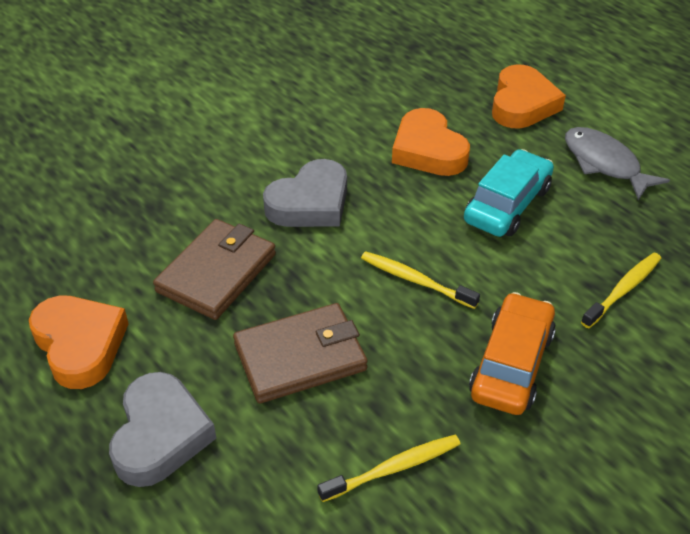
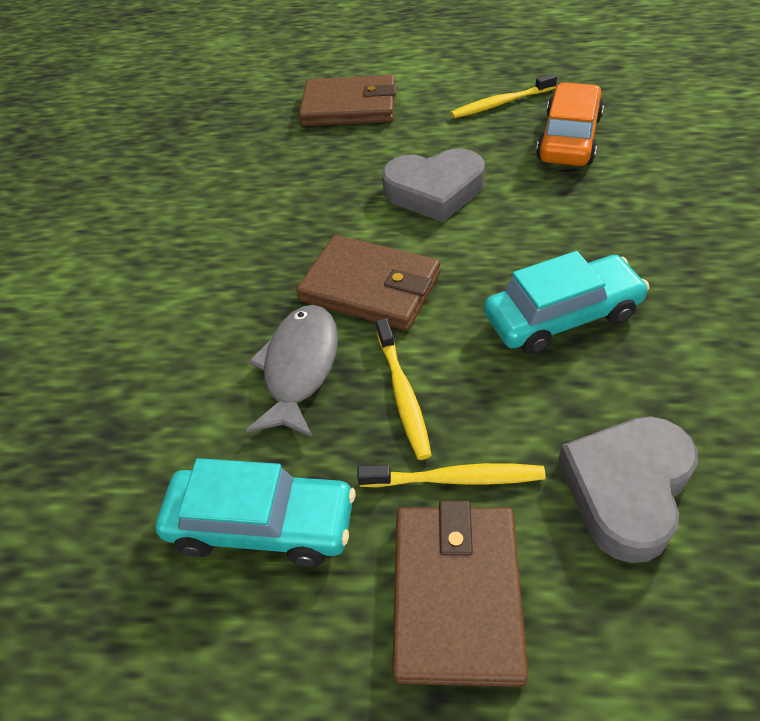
brown wallet: [153,219,276,320] [233,303,368,404] = 2 -> [297,235,440,331] [299,75,396,126] [392,501,528,687] = 3
orange heart: [29,296,129,389] [392,108,470,176] [492,64,566,128] = 3 -> none = 0
turquoise car: [464,149,554,237] = 1 -> [155,458,355,567] [484,251,650,354] = 2

